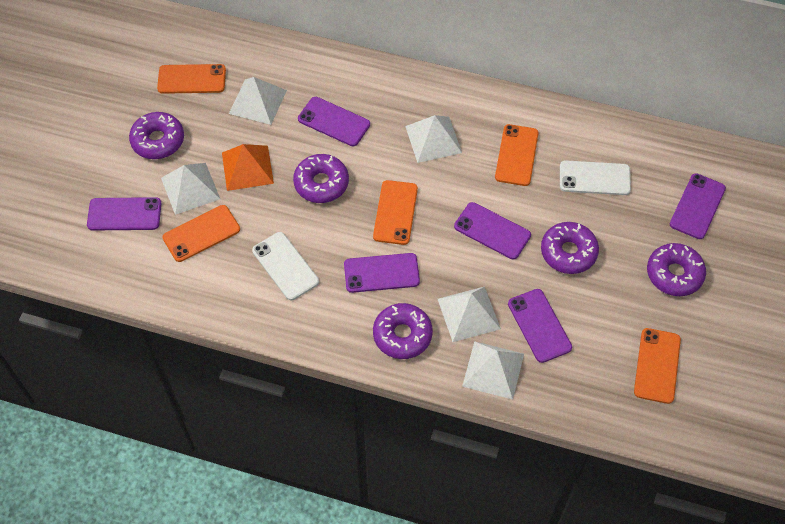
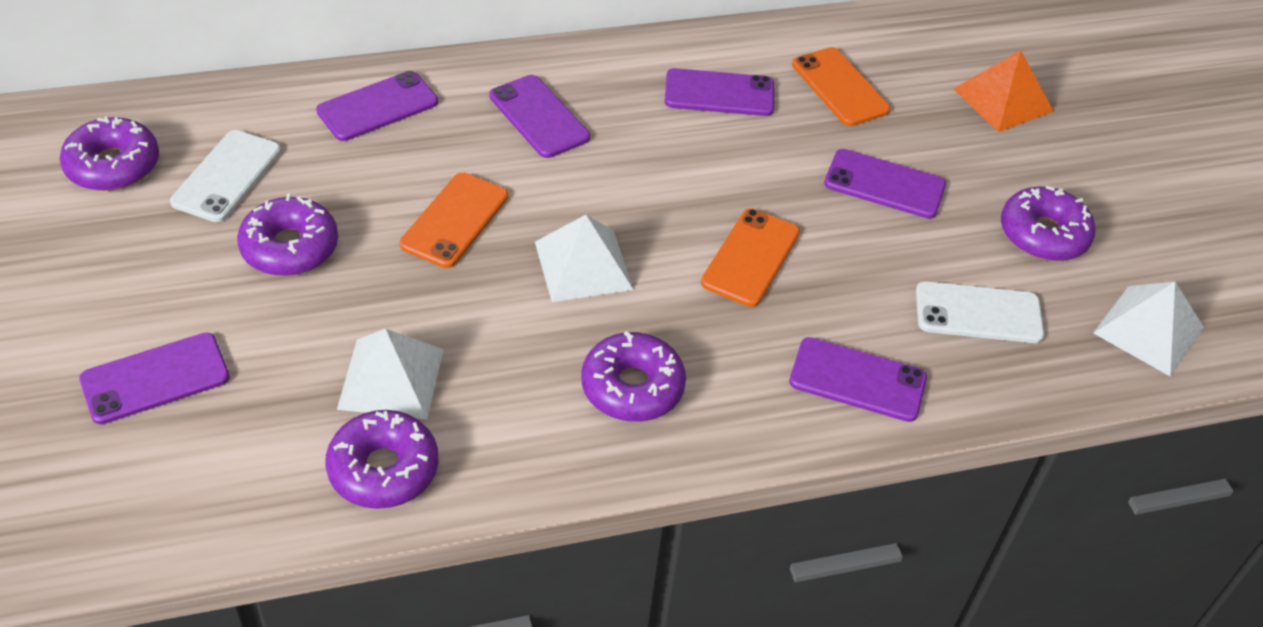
orange phone: [157,64,226,94] [162,205,240,262] [373,180,418,245] [495,124,538,186] [634,328,681,404] = 5 -> [400,172,508,268] [701,208,800,307] [792,47,890,126] = 3
white pyramid: [161,163,220,215] [229,77,287,125] [405,115,462,163] [438,286,501,342] [462,341,524,400] = 5 -> [337,329,444,420] [535,215,634,302] [1093,282,1204,376] = 3

